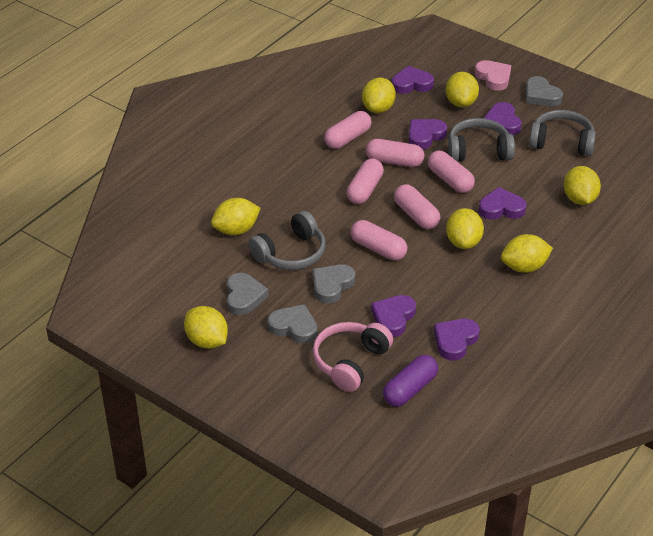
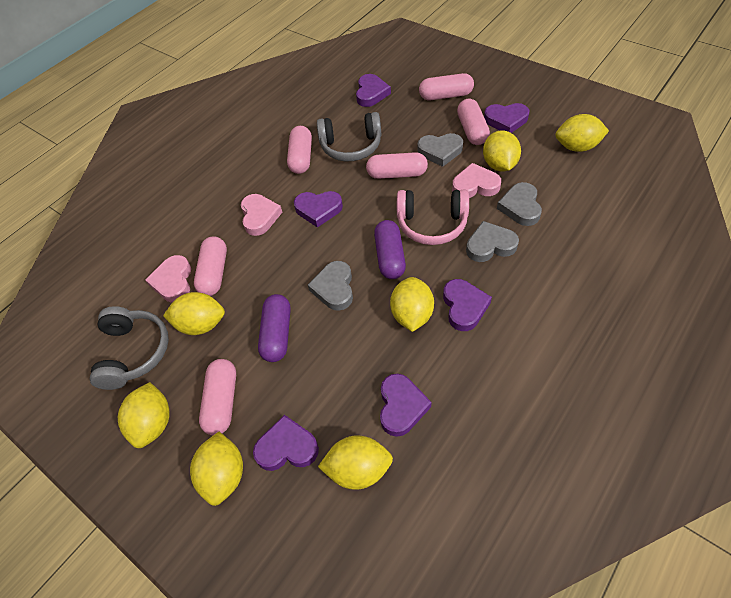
grey headphones: [248,211,326,270] [448,118,515,162] [529,110,596,156] = 3 -> [90,306,169,390] [317,112,381,161] = 2
pink heart: [475,60,511,91] = 1 -> [145,255,191,303] [241,194,282,236] [452,163,501,198] = 3
purple capsule: [383,355,438,407] = 1 -> [258,294,291,362] [374,220,406,279] = 2

